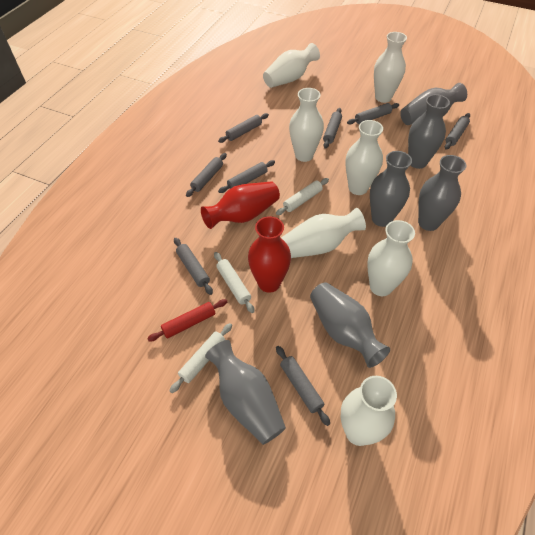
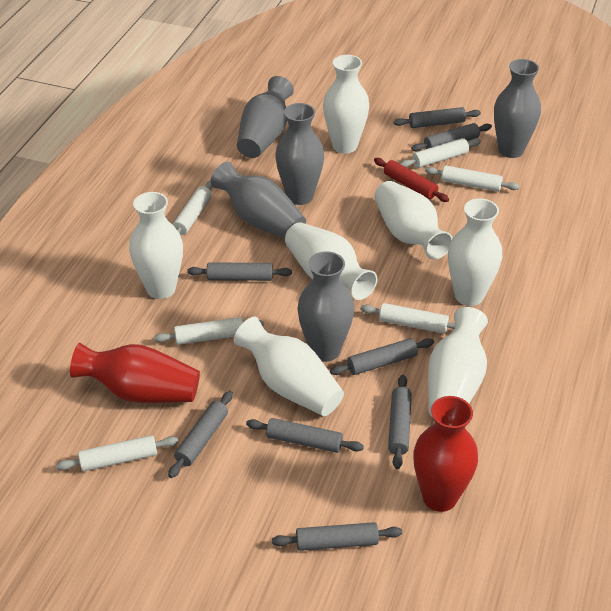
grey vase: [205,340,286,445] [310,282,390,368] [370,151,412,227] [400,83,467,125] [408,94,450,169] [418,155,467,231] = 6 -> [211,162,306,238] [237,76,294,158] [275,103,324,205] [297,251,354,362] [494,59,541,158] = 5
white rolling pin: [170,323,232,393] [214,252,255,313] [276,178,329,215] = 3 -> [56,435,178,471] [154,317,264,345] [172,180,213,235] [360,303,455,334] [400,138,481,168] [425,165,520,192] = 6

